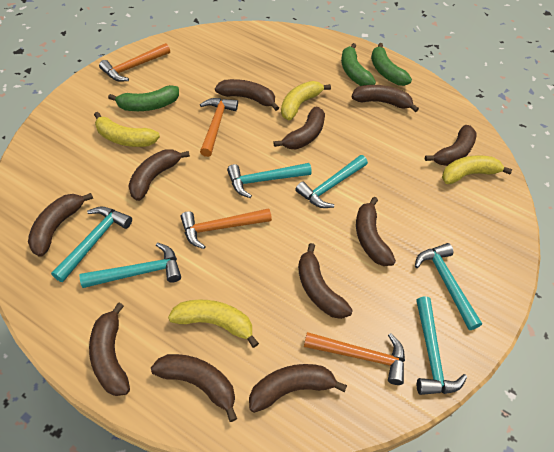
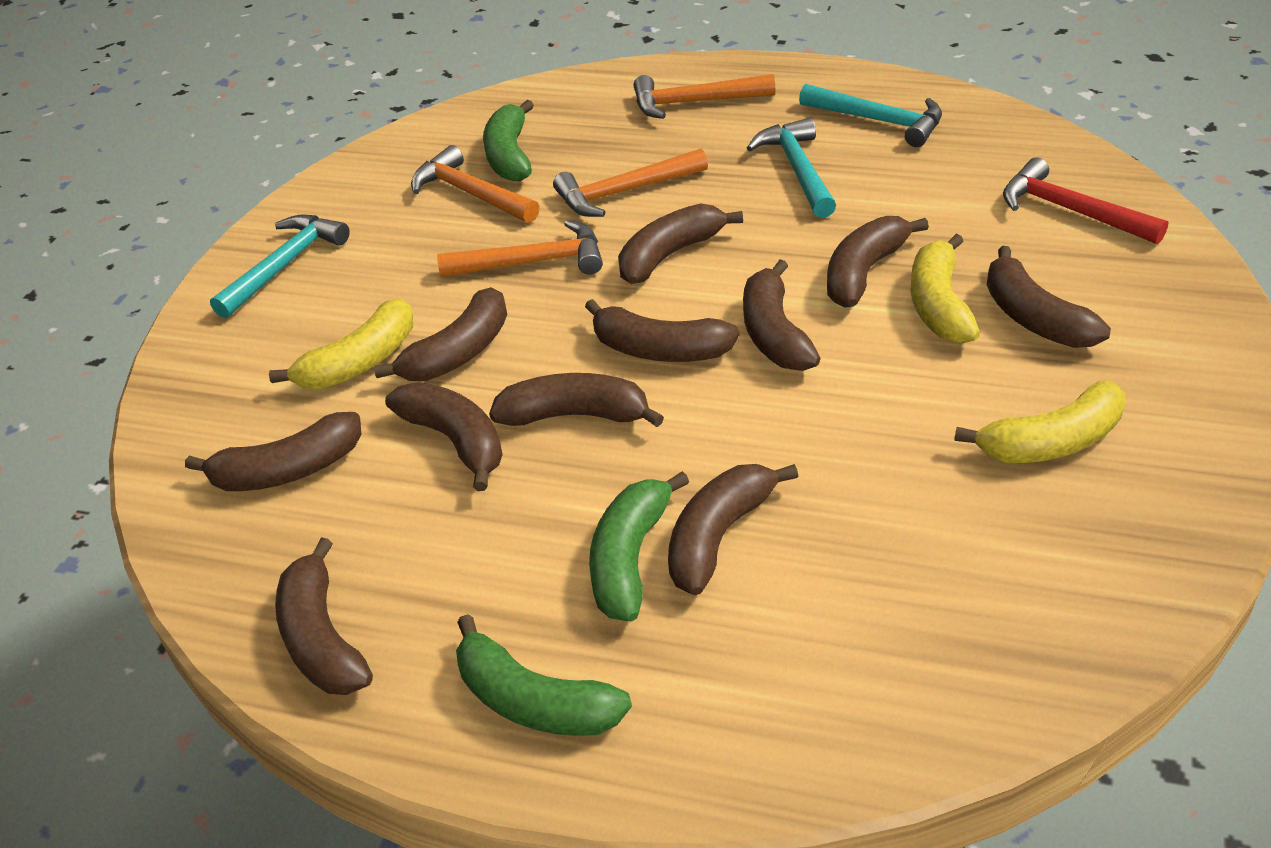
red hammer: none = 0 -> [1003,157,1169,244] = 1
turquoise hammer: [51,207,132,282] [79,242,181,288] [227,163,312,198] [295,155,368,208] [415,243,482,330] [416,297,467,395] = 6 -> [210,215,350,318] [747,118,836,218] [799,84,942,147] = 3
yellow banana: [94,112,160,147] [168,300,259,348] [281,81,331,120] [442,155,512,184] = 4 -> [269,298,413,389] [911,234,980,344] [954,381,1125,463] = 3

